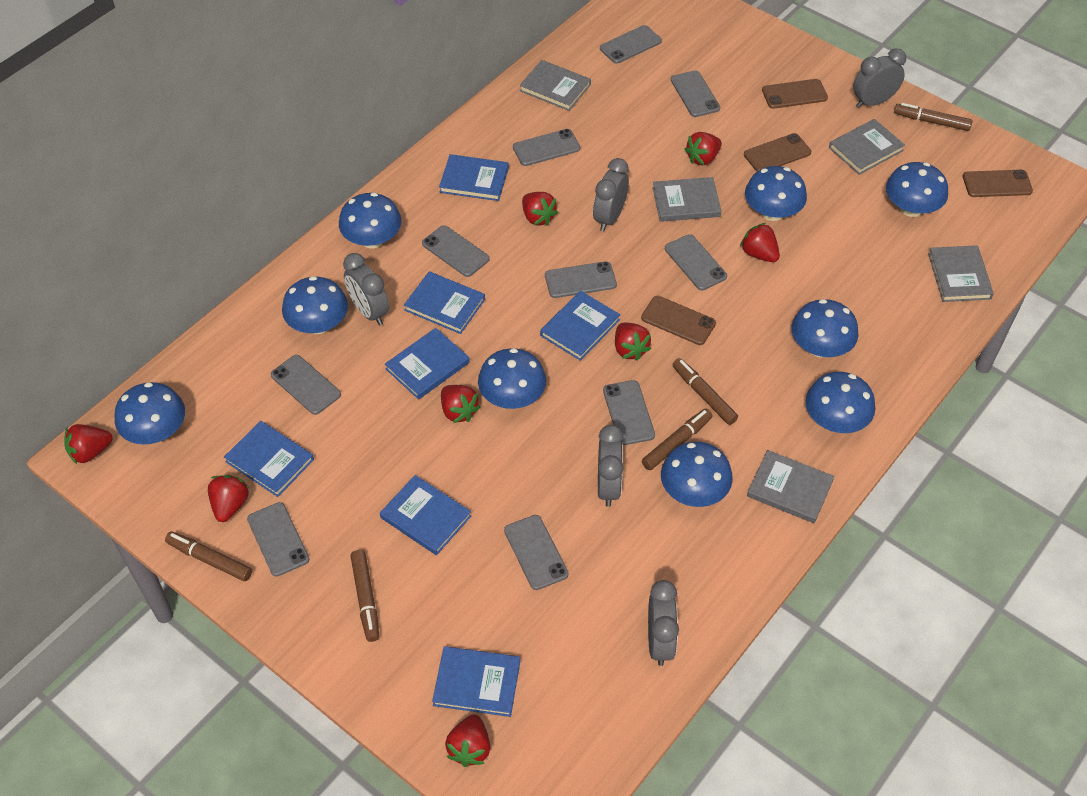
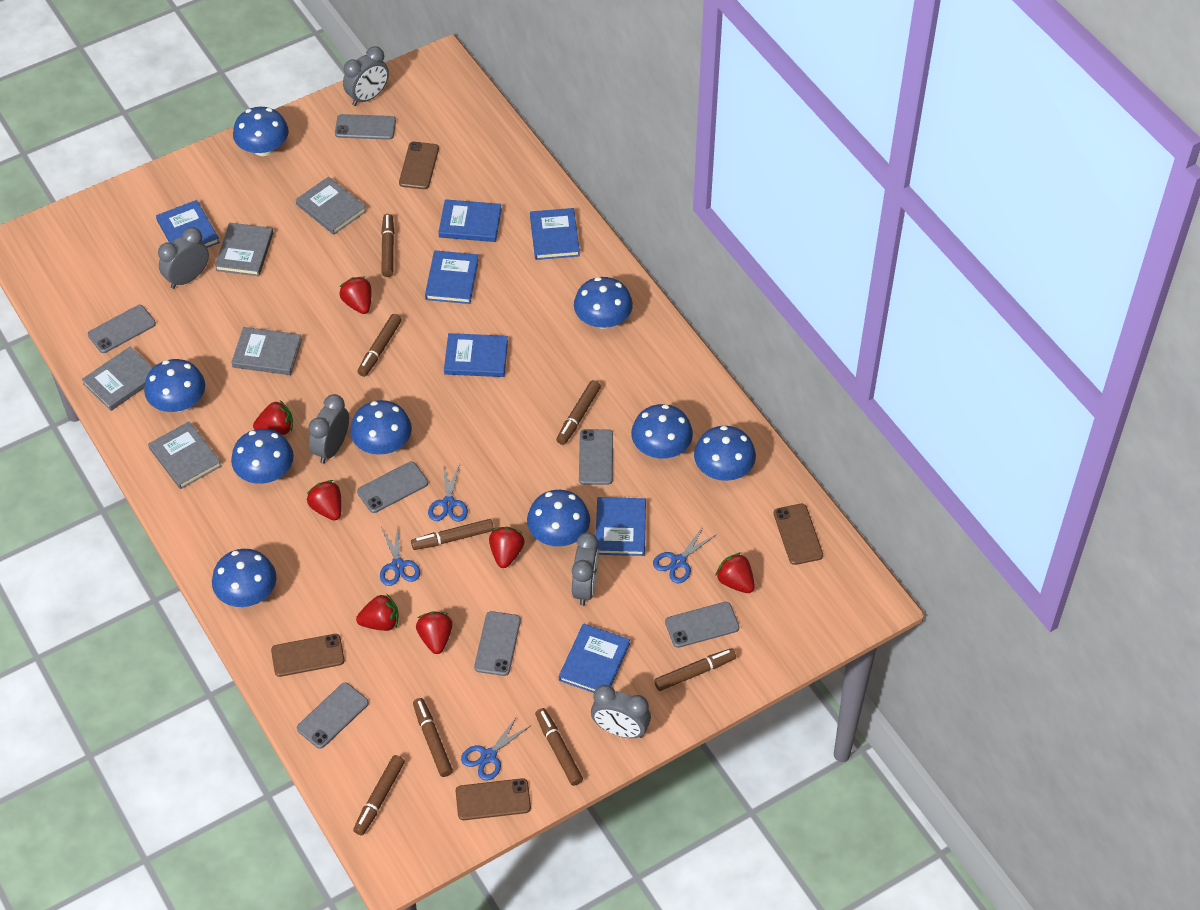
blue scissors: none = 0 -> [380,525,420,586] [428,463,468,522] [461,715,530,781] [653,525,717,583] = 4
brown marker: [165,532,252,581] [351,550,379,642] [642,409,712,470] [672,358,738,425] [894,103,973,131] = 5 -> [353,755,405,835] [357,314,402,377] [381,214,394,277] [411,519,494,550] [413,698,453,777] [535,708,583,786] [556,380,601,445] [654,648,736,691] = 8
grey phone: [247,502,310,577] [271,355,341,415] [422,225,490,277] [504,515,569,590] [513,129,580,166] [545,261,617,298] [600,25,662,64] [603,380,655,445] [665,234,727,290] [671,70,720,117] = 10 -> [88,305,156,353] [297,683,369,749] [335,114,396,140] [357,461,428,513] [474,611,521,676] [579,429,613,485] [665,602,739,648] = 7
red strawberry: [64,424,112,464] [208,475,249,522] [441,385,480,423] [445,715,490,767] [522,192,558,226] [615,322,651,361] [685,132,722,165] [740,223,780,262] = 8 -> [253,400,293,435] [307,480,342,521] [339,276,372,314] [356,593,398,631] [416,611,453,654] [489,527,525,568] [715,552,755,593] = 7

